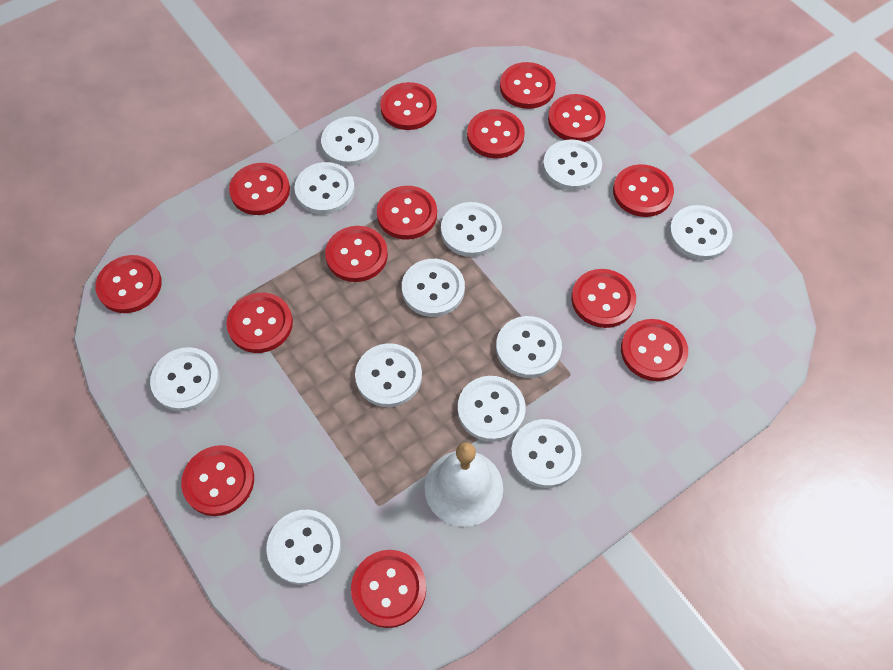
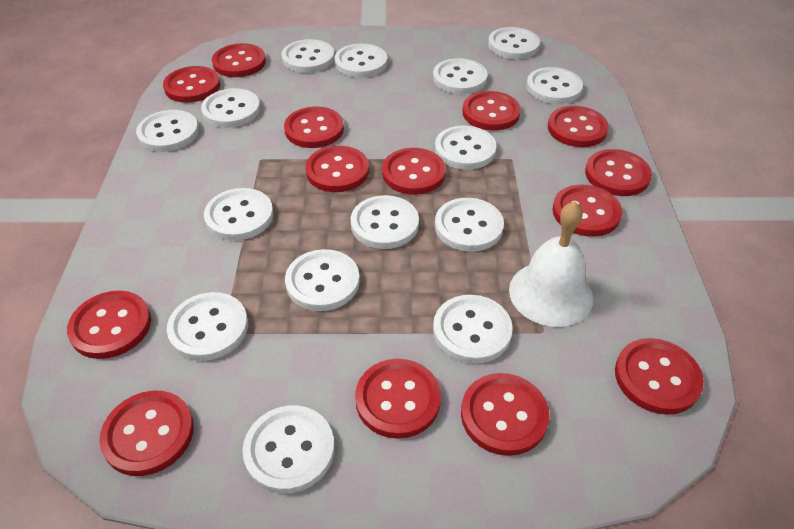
white button: [150,347,220,412] [266,510,341,585] [294,162,355,215] [321,116,379,166] [355,343,422,407] [402,259,465,317] [441,202,502,257] [458,376,526,442] [496,316,562,378] [511,419,581,488] [543,140,602,191] [669,205,733,260] = 12 -> [136,110,199,152] [167,292,248,361] [201,88,260,128] [204,188,273,241] [243,405,335,494] [282,39,334,73] [285,249,360,311] [335,43,387,78] [351,195,419,249] [433,58,488,94] [433,295,513,364] [435,126,496,170] [435,198,504,252] [488,27,540,59] [526,67,583,104] = 15

